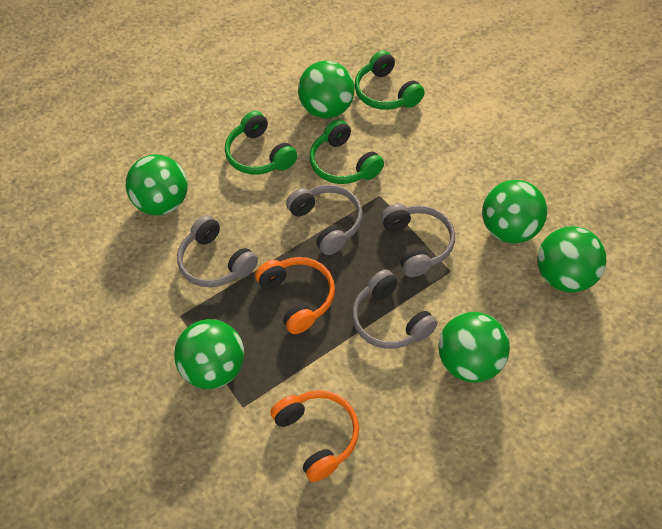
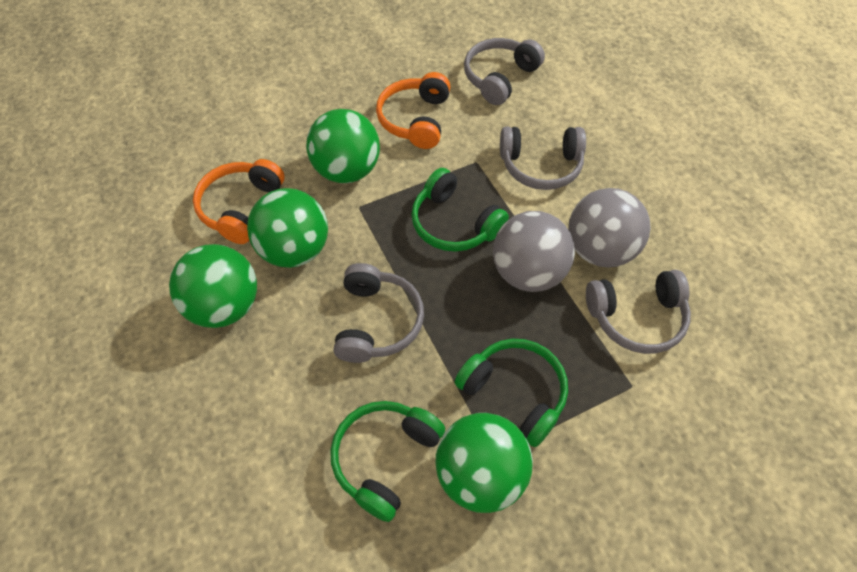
green ball: [126,154,188,215] [174,319,245,389] [298,61,355,119] [438,312,510,383] [482,180,547,243] [537,226,607,292] = 6 -> [169,244,257,328] [247,188,328,268] [306,109,380,183] [436,413,533,513] = 4
grey ball: none = 0 -> [493,211,575,292] [568,188,651,268] = 2

